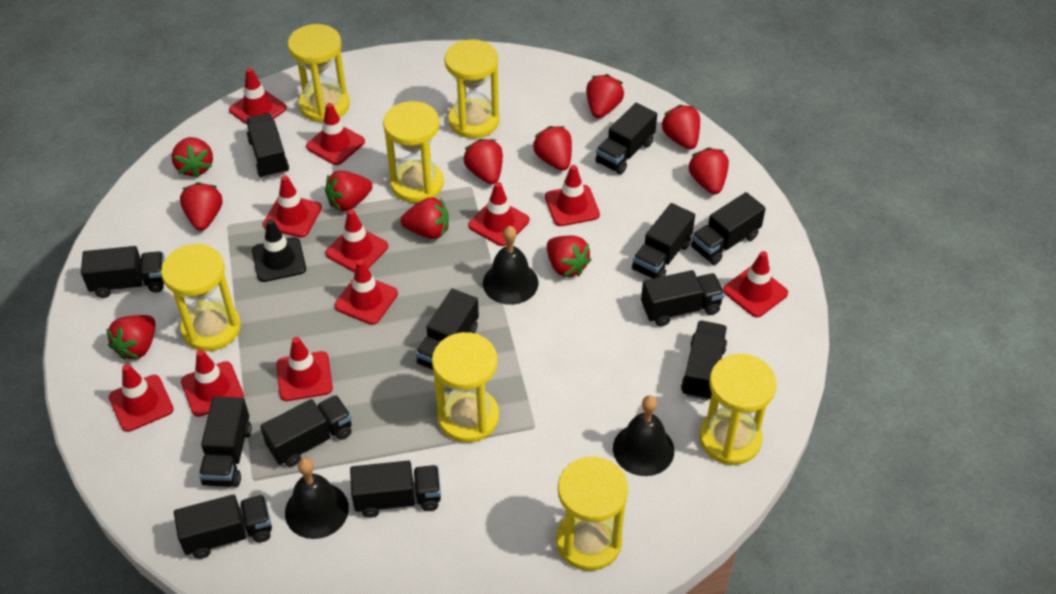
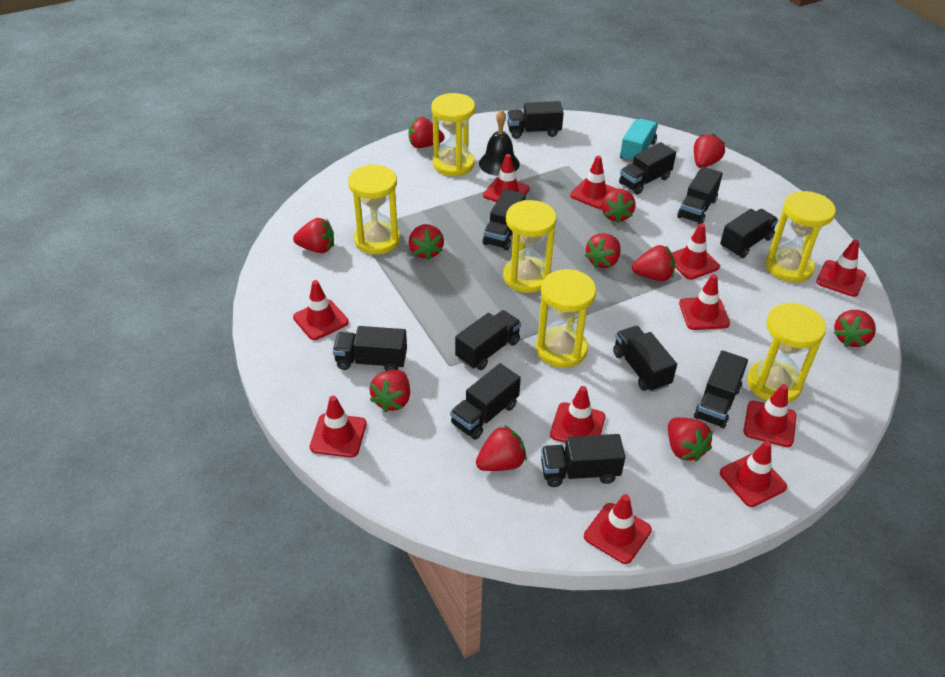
black bell: [285,457,349,539] [483,226,538,305] [613,395,674,476] = 3 -> [479,109,520,176] = 1
black traffic cone: [252,219,306,282] = 1 -> none = 0
black truck: [81,246,165,298] [174,494,272,559] [199,397,252,487] [246,113,289,179] [260,395,352,467] [350,460,441,518] [416,289,479,370] [595,103,657,175] [632,203,695,279] [641,270,725,326] [681,320,727,401] [691,192,766,265] = 12 -> [333,326,407,371] [450,363,521,440] [455,310,521,370] [483,189,526,250] [507,101,564,139] [541,434,625,487] [613,326,677,392] [619,142,676,195] [677,166,723,224] [694,350,748,429] [720,209,778,258] = 11
turquoise truck: none = 0 -> [620,119,658,163] = 1
yellow hourglass: [161,244,241,351] [288,24,350,123] [383,101,444,203] [432,332,499,443] [444,39,500,138] [556,457,628,571] [699,354,777,465] = 7 -> [348,164,400,255] [431,93,475,176] [503,200,557,293] [536,269,596,368] [747,302,826,403] [766,191,836,283] = 6

